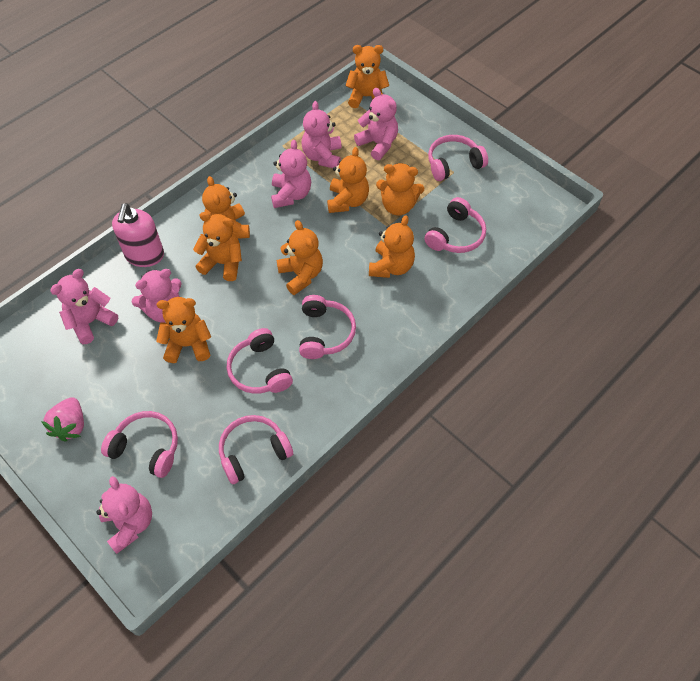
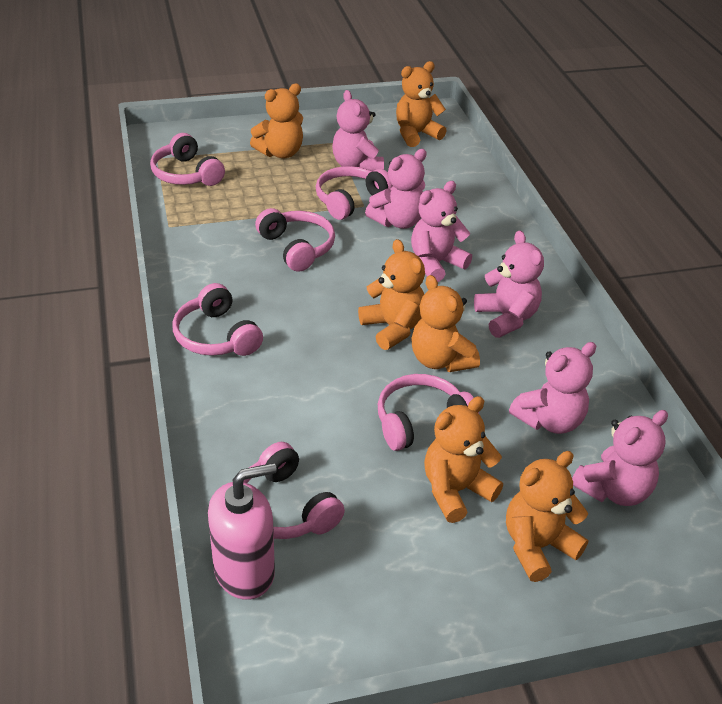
orange teddy bear: [156,297,211,363] [193,212,242,281] [202,176,250,239] [277,220,323,295] [327,147,369,213] [345,45,389,108] [369,215,415,278] [376,163,424,215] = 8 -> [250,84,303,158] [358,239,425,350] [396,61,447,147] [411,275,480,372] [424,396,503,523] [506,451,588,582] = 6
pink strawberry: [41,397,84,442] = 1 -> none = 0

